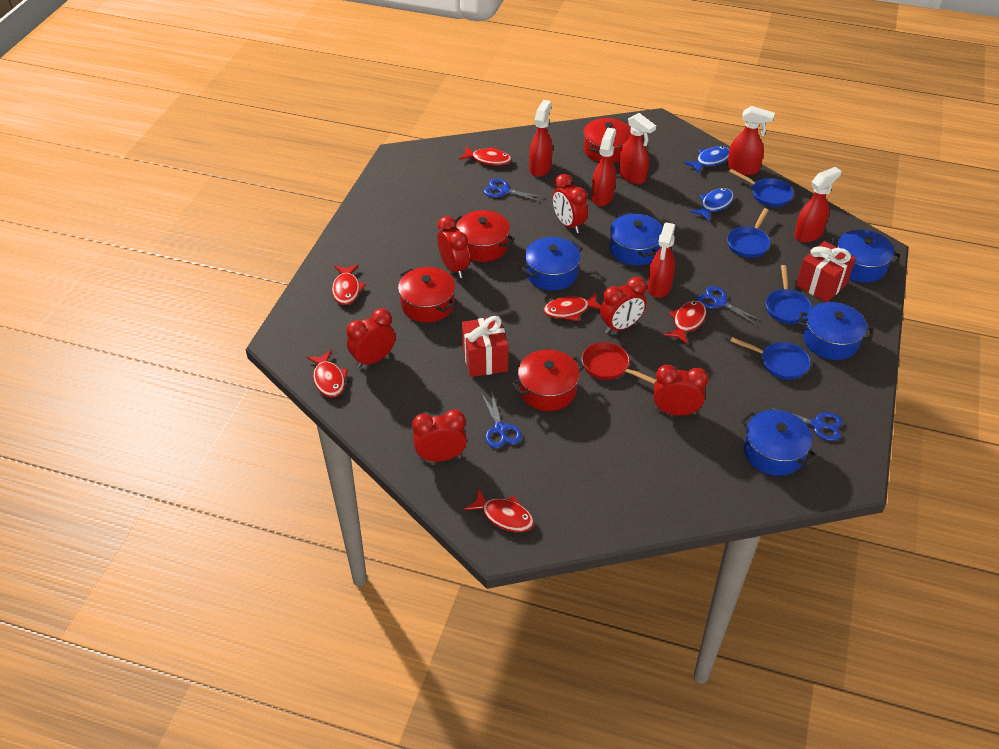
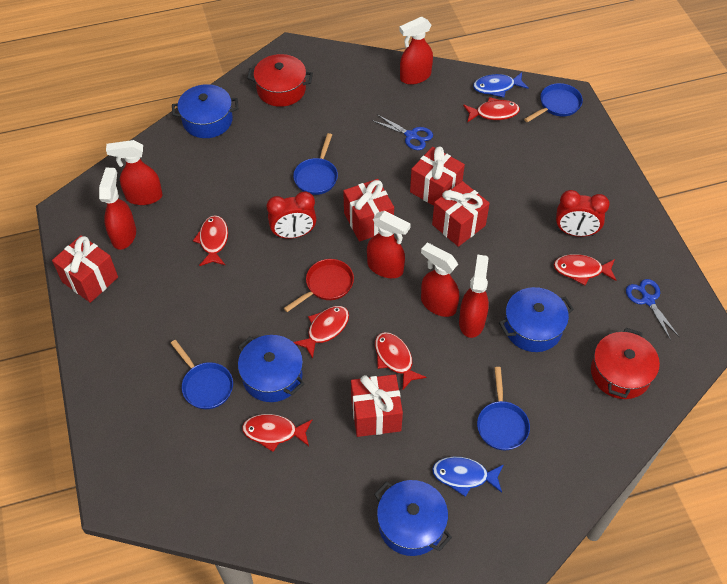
blue pot: [522,237,583,290] [609,212,663,265] [741,410,817,476] [798,302,873,360] [831,230,900,283] = 5 -> [172,84,238,138] [238,335,304,402] [374,480,452,556] [499,287,574,352] = 4
blue scissors: [481,390,522,448] [484,179,543,202] [697,286,762,325] [768,407,842,441] = 4 -> [372,114,433,150] [626,279,680,340] = 2
red clock: [346,308,395,368] [412,409,467,462] [437,216,470,278] [552,174,588,233] [600,277,647,333] [653,365,709,416] = 6 -> [267,192,317,239] [556,190,610,237] = 2
red gift: [462,316,508,377] [796,241,856,302] = 2 -> [52,235,118,303] [343,179,394,242] [351,374,403,437] [410,146,465,206] [432,181,490,247] = 5
red pot: [398,267,455,322] [454,210,515,262] [512,350,585,411] [584,118,631,163] = 4 -> [247,54,313,107] [591,328,660,399] = 2

